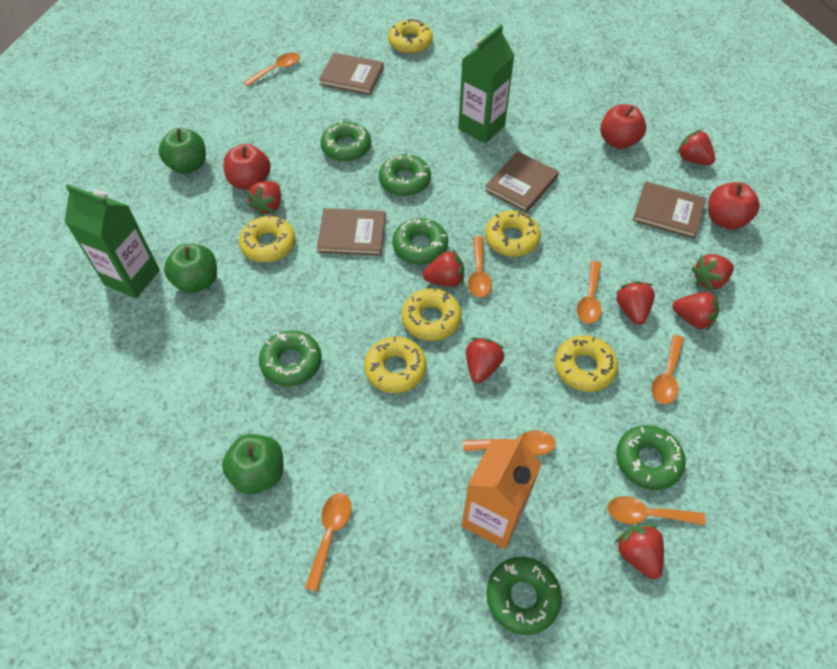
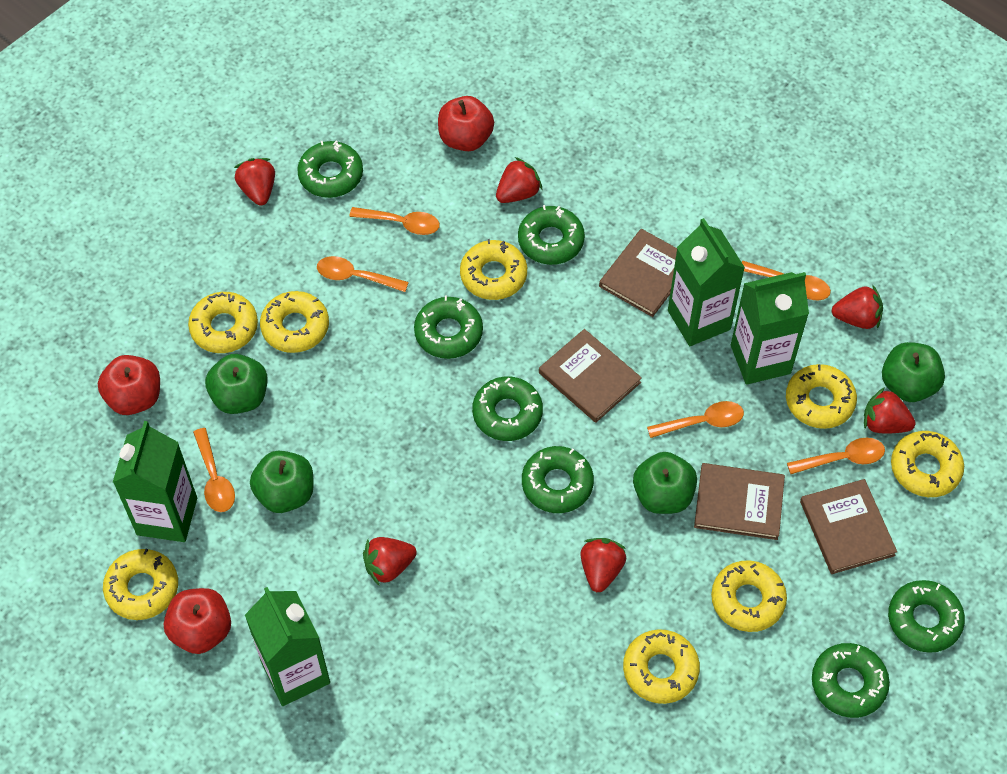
green apple: [158,128,206,174] [164,244,217,293] [222,434,283,494] = 3 -> [205,354,267,414] [250,451,314,513] [633,452,697,514] [882,342,945,402] = 4
green carton: [65,184,160,298] [458,25,515,144] = 2 -> [113,421,197,542] [245,587,330,706] [668,218,745,346] [731,272,809,385] = 4
green donut: [259,330,322,386] [321,121,371,162] [379,154,431,196] [393,218,448,265] [486,557,562,635] [616,425,686,490] = 6 -> [297,140,363,198] [414,296,483,359] [472,376,543,441] [518,205,585,265] [522,446,594,513] [812,643,890,718] [888,580,965,653] = 7
orange carton: [462,435,542,549] = 1 -> none = 0
orange spoon: [244,53,300,86] [305,493,352,592] [463,430,556,456] [468,236,492,298] [577,261,601,324] [608,496,706,525] [652,335,684,404] = 7 -> [193,428,235,512] [317,256,409,292] [349,207,440,235] [647,401,744,438] [742,261,831,300] [787,438,885,474] = 6
red strawberry: [246,181,281,216] [423,249,464,287] [466,338,504,383] [615,281,655,325] [615,524,664,579] [672,292,719,331] [677,129,715,165] [692,254,734,292] = 8 -> [234,158,275,205] [363,537,417,586] [496,157,542,203] [580,538,626,592] [831,284,883,329] [864,387,916,434] = 6
yellow donut: [239,214,295,262] [364,336,427,393] [388,19,433,54] [402,287,461,341] [485,211,541,257] [555,335,618,392] = 6 -> [103,549,178,620] [188,292,258,353] [260,291,329,353] [460,239,527,300] [623,629,700,704] [711,560,787,632] [786,364,857,429] [891,431,964,497] = 8

